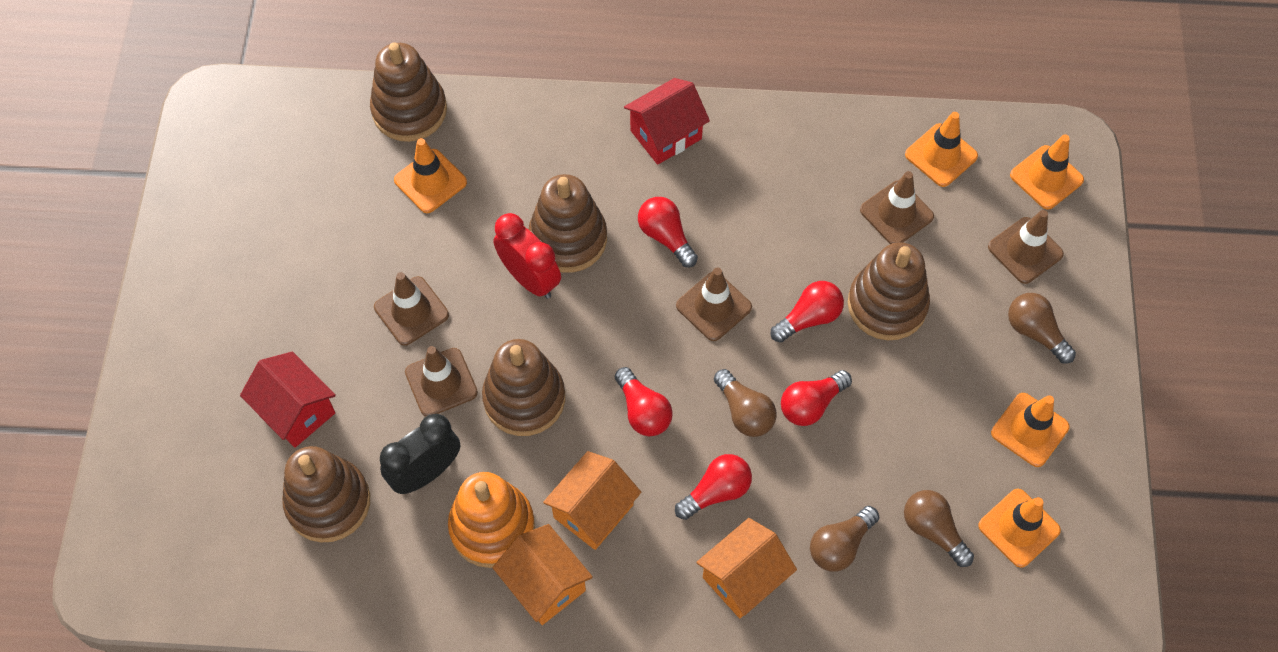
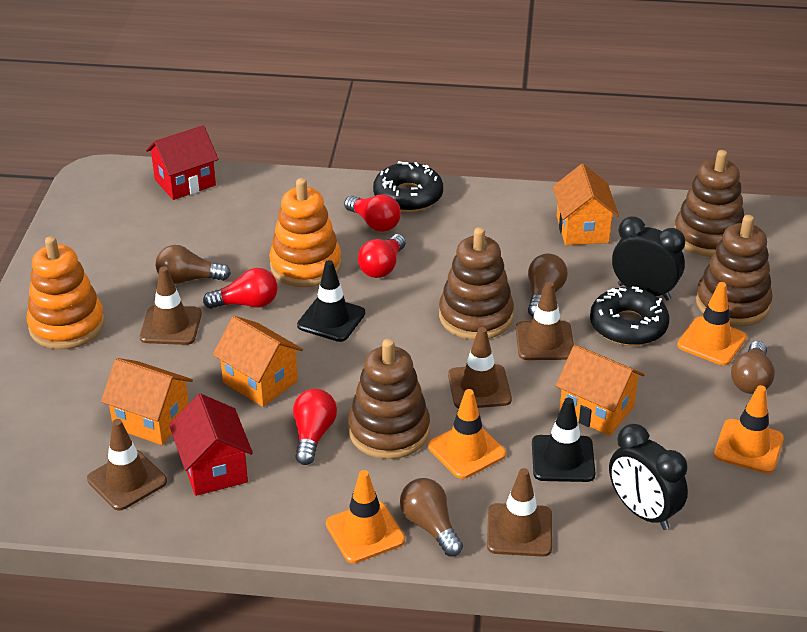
black clock: [380,414,461,494] = 1 -> [609,424,688,530] [612,217,685,300] = 2
black donut: none = 0 -> [373,161,443,212] [590,287,670,346] = 2
black traffic cone: none = 0 -> [297,260,365,342] [532,398,596,482] = 2
brown stacking toy: [282,446,370,542] [370,42,447,142] [482,339,565,436] [528,174,607,273] [848,242,930,340] = 5 -> [348,339,430,459] [439,227,514,340] [674,150,744,257] [696,215,773,327] = 4
orange house: [493,524,593,625] [543,451,641,550] [696,518,797,618] = 3 -> [101,358,193,445] [213,316,303,407] [553,164,619,245] [556,345,645,436] = 4
orange stacking toy: [448,472,535,568] = 1 -> [27,236,105,350] [269,178,342,287] = 2
orange traffic cone: [394,138,467,213] [905,112,978,187] [978,489,1061,568] [991,393,1070,467] [1010,134,1084,210] = 5 -> [326,470,405,563] [428,389,506,479] [677,282,747,365] [714,385,784,474] = 4
red clock: [493,213,561,299] = 1 -> none = 0
red light bulb: [615,367,673,436] [638,197,698,268] [675,454,752,520] [771,281,844,343] [781,370,852,426] = 5 -> [203,268,278,309] [293,389,337,465] [344,194,401,232] [358,234,406,278] = 4

